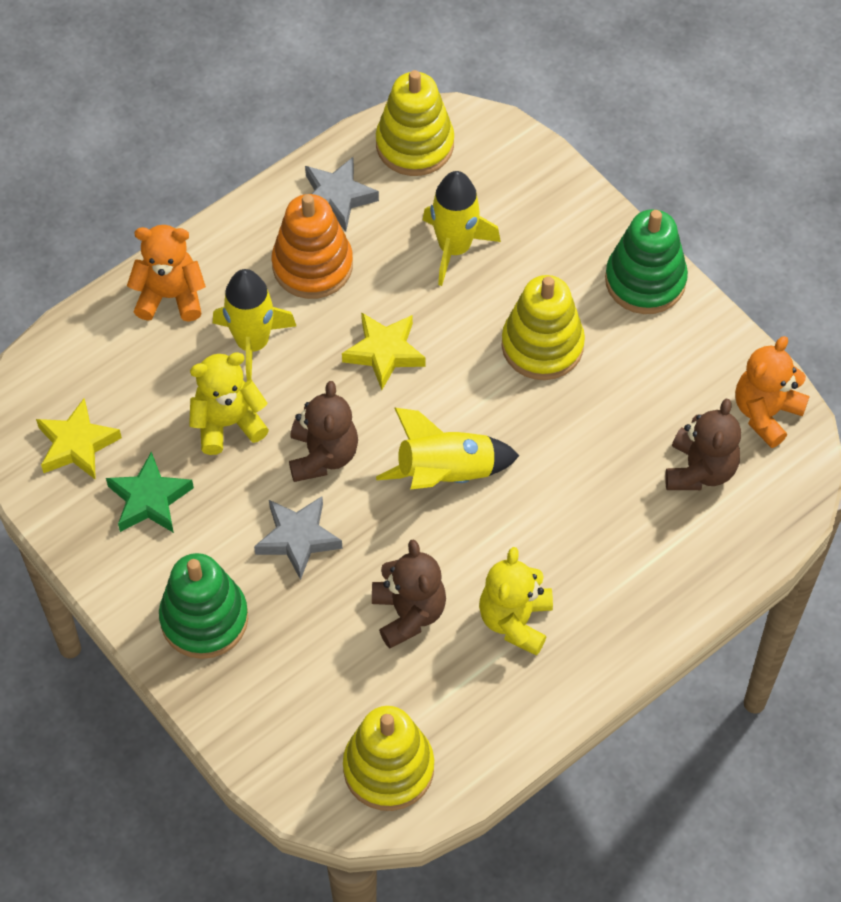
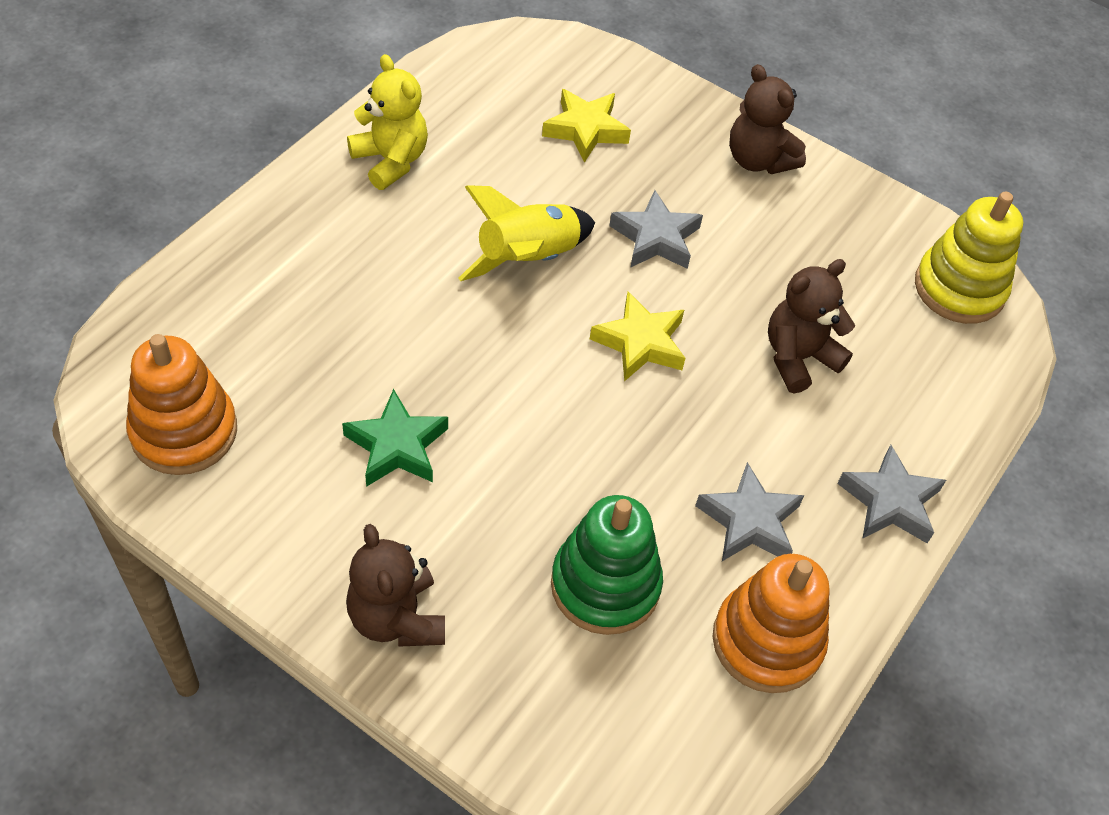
green stacking toy: [159,553,248,659] [605,209,688,314] = 2 -> [551,495,663,635] = 1
grey star: [254,496,342,580] [305,157,379,232] = 2 -> [610,190,703,269] [695,462,804,561] [837,445,946,543] = 3
orange stacking toy: [272,194,353,299] = 1 -> [126,334,237,475] [712,554,830,693] = 2
orange teddy bear: [127,225,206,322] [735,336,810,448] = 2 -> none = 0
yellow rocket: [213,269,296,381] [376,407,520,490] [423,171,501,286] = 3 -> [458,185,595,281] = 1
yellow stacking toy: [343,706,434,811] [376,70,454,176] [501,275,585,380] = 3 -> [915,192,1023,324] = 1
yellow teddy bear: [189,352,269,455] [479,547,553,656] = 2 -> [347,54,428,190] = 1

